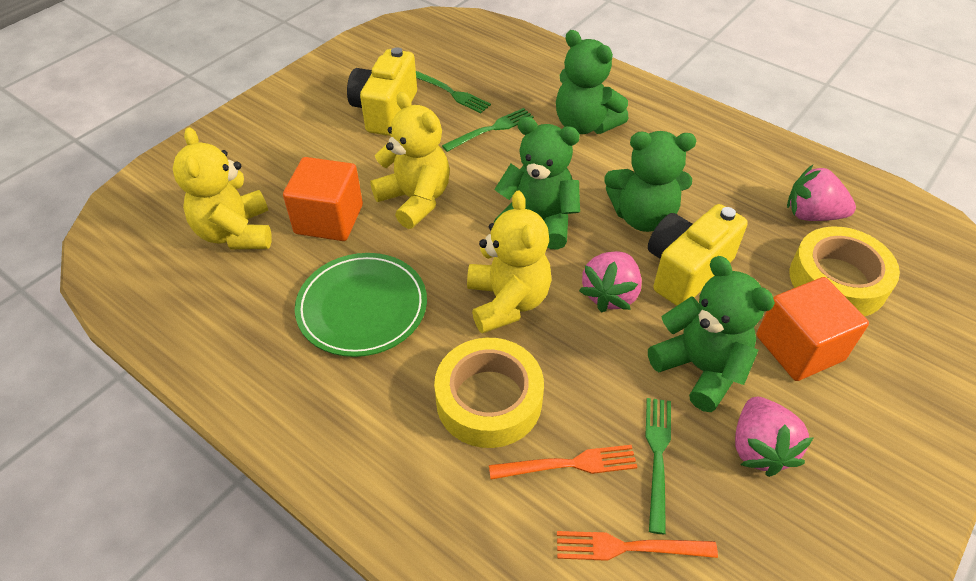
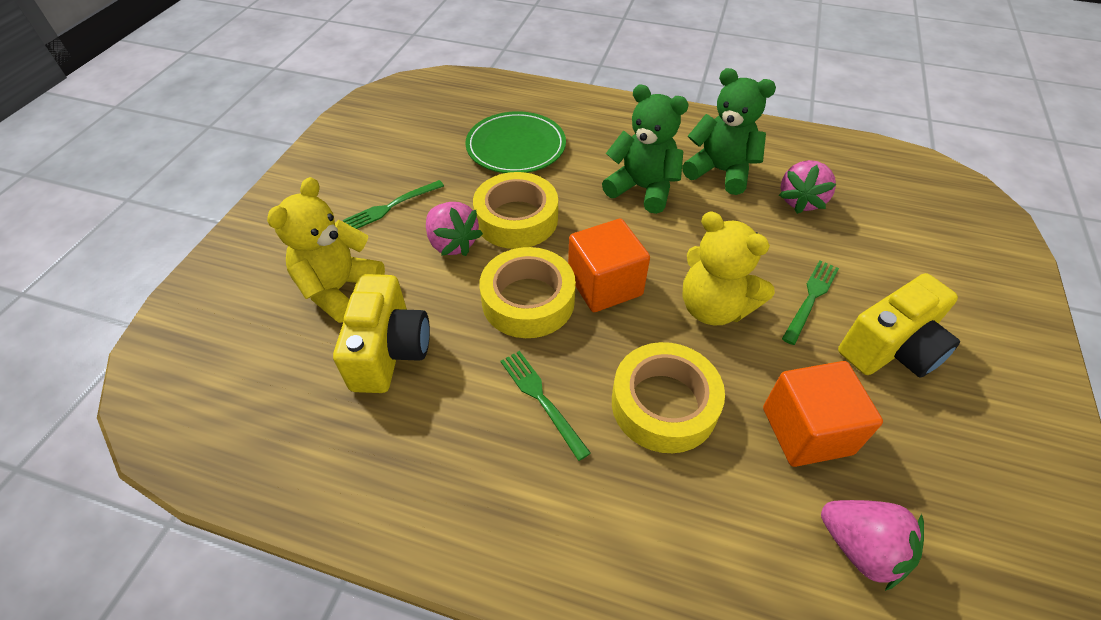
green teddy bear: [494,116,580,250] [556,30,628,134] [604,131,696,232] [648,256,775,412] = 4 -> [602,84,689,214] [682,68,776,195] = 2
orange fork: [489,445,638,479] [557,531,718,561] = 2 -> none = 0
yellow tape: [434,338,544,448] [790,226,900,316] = 2 -> [473,172,558,249] [480,247,576,338] [612,342,725,453] = 3
yellow teddy bear: [173,127,272,249] [370,92,450,229] [467,191,552,334] = 3 -> [267,177,385,323] [682,212,775,325] = 2

